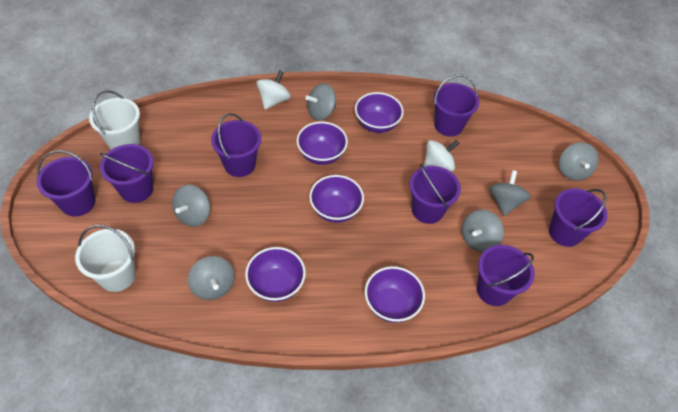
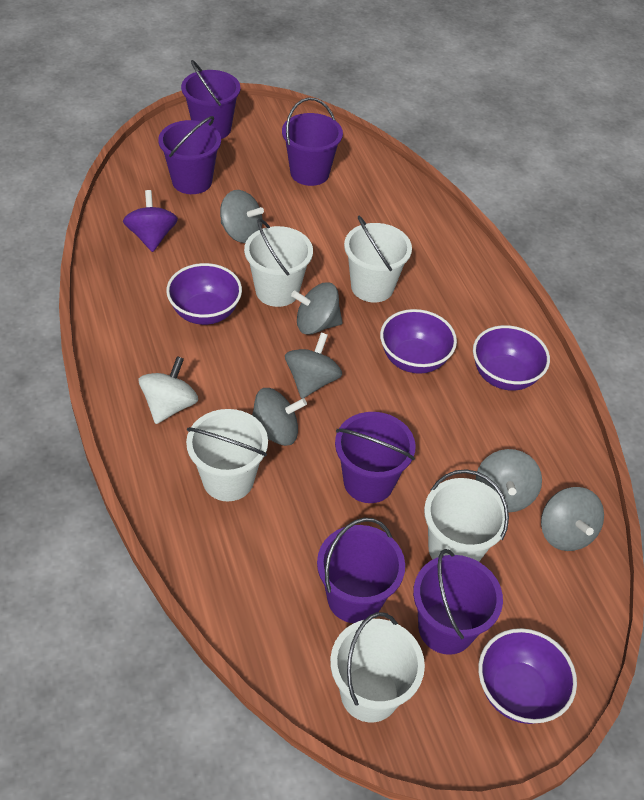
purple bowl: [245,247,306,302] [297,122,348,165] [309,175,364,223] [355,92,404,133] [365,266,425,323] = 5 -> [166,263,242,325] [380,309,457,374] [473,325,550,390] [479,628,577,724] = 4
purple bucket: [37,150,96,217] [100,144,154,203] [211,113,261,177] [410,164,461,224] [433,75,479,137] [477,245,535,306] [549,189,607,247] = 7 -> [158,116,221,194] [181,60,240,139] [282,98,343,186] [317,518,405,623] [335,412,416,503] [413,549,503,655] = 6
purple spinning top: none = 0 -> [123,190,178,252] = 1
white bucket: [75,225,136,292] [89,90,140,150] = 2 -> [186,409,268,501] [244,218,313,307] [330,612,425,722] [344,216,412,302] [424,469,509,562] = 5
white spinning top: [256,70,291,110] [424,140,459,172] = 2 -> [139,356,198,424] = 1

